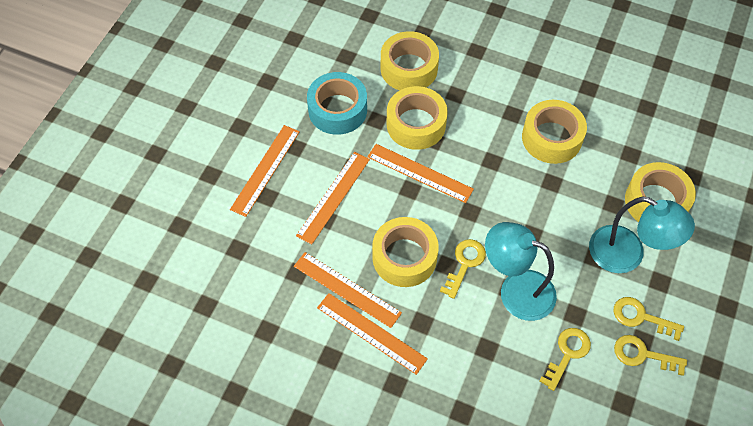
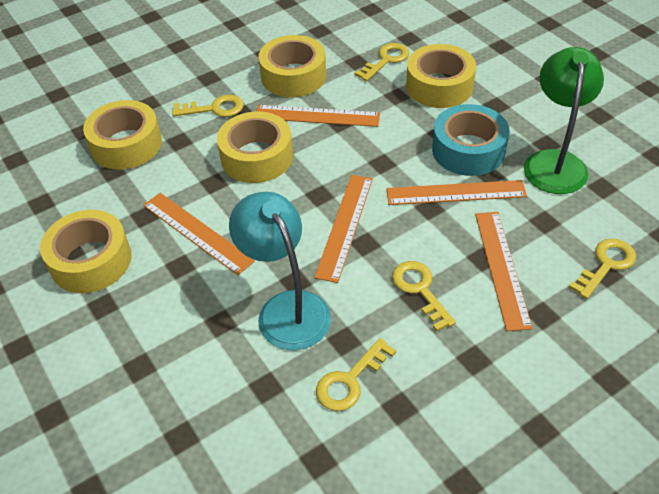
green lamp: none = 0 -> [524,47,604,194] = 1
turquoise lamp: [485,222,557,321] [589,197,695,273] = 2 -> [229,192,331,350] = 1
yellow key: [440,239,486,299] [539,328,591,391] [613,297,684,341] [614,335,687,376] = 4 -> [172,95,244,117] [316,338,396,411] [354,43,409,81] [392,261,456,331] [569,238,636,299] = 5

